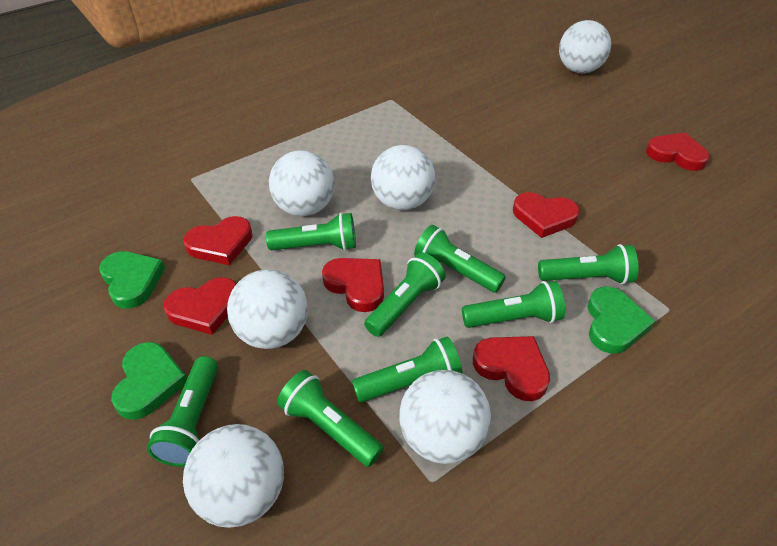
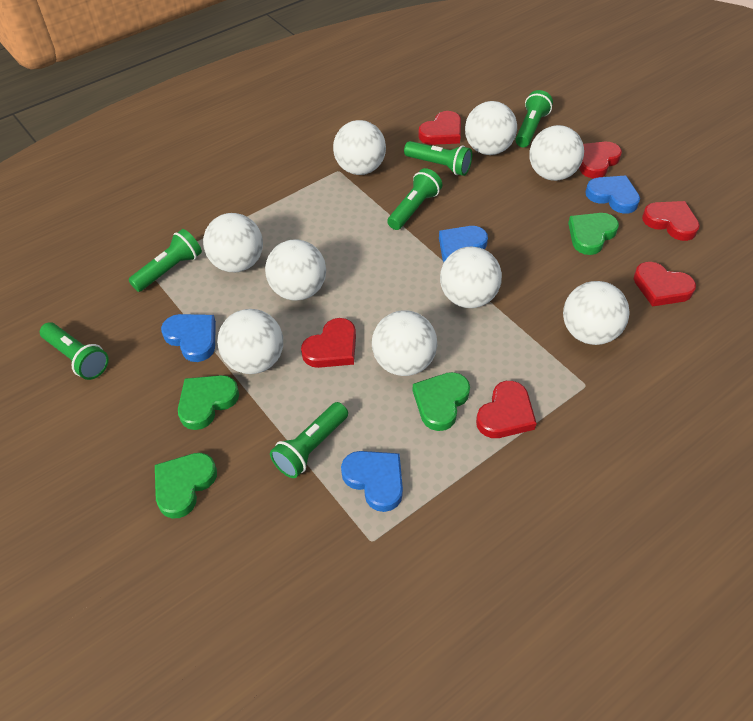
blue heart: none = 0 -> [161,314,216,362] [341,451,403,512] [439,226,488,262] [585,175,640,214] = 4
green flashlight: [147,356,218,467] [266,213,356,251] [277,370,384,467] [352,336,463,402] [364,253,446,337] [414,225,506,293] [462,281,565,328] [538,244,638,284] = 8 -> [40,322,109,380] [129,229,202,292] [270,402,348,478] [387,168,442,230] [404,141,472,176] [515,90,553,147] = 6
green heart: [99,251,165,309] [111,342,187,420] [588,287,655,354] = 3 -> [155,453,217,519] [178,375,239,430] [412,372,470,431] [568,213,619,255] = 4
white ball: [183,424,284,528] [227,269,308,349] [269,150,335,216] [371,145,435,210] [399,370,491,464] [559,20,611,73] = 6 -> [203,213,263,272] [217,309,283,374] [265,239,326,301] [333,120,386,175] [372,310,437,376] [440,247,502,308] [465,101,517,155] [529,125,584,181] [563,281,630,345] = 9

